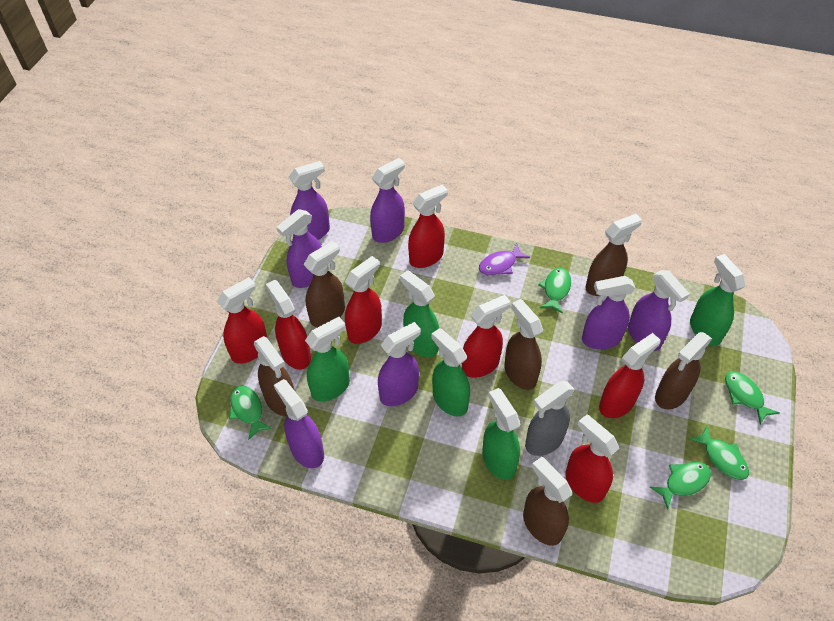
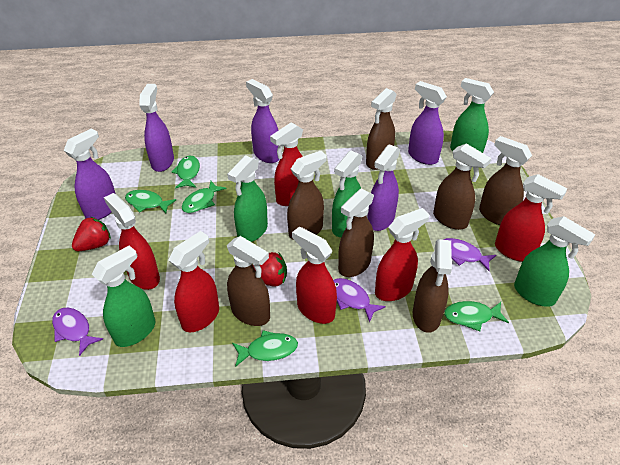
brown spray bottle: [254,336,294,416] [303,241,345,327] [504,299,543,390] [523,457,572,546] [585,214,642,296] [655,332,712,409] = 6 -> [227,236,270,326] [287,150,327,240] [338,188,374,277] [366,88,397,170] [413,239,452,333] [433,143,491,230] [479,136,532,225] = 7
grey spray bottle: [525,381,575,456] = 1 -> none = 0
purple fish: [479,244,530,276] = 1 -> [52,308,103,356] [333,278,386,322] [443,238,496,271] = 3
purple spray bottle: [274,379,324,468] [276,209,322,288] [289,161,330,240] [370,158,405,243] [378,322,421,406] [582,276,635,349] [628,270,690,351] = 7 -> [64,129,116,220] [139,84,174,172] [246,79,279,163] [367,144,400,231] [408,81,447,165] = 5
red spray bottle: [217,277,267,364] [266,280,311,370] [345,256,382,344] [408,184,448,268] [462,295,511,378] [565,414,619,503] [599,333,660,418] = 7 -> [104,193,160,290] [169,231,219,332] [270,122,303,206] [292,226,337,324] [375,208,429,301] [495,174,567,262] = 6
red strawberry: none = 0 -> [72,217,111,251] [253,252,287,287] = 2

